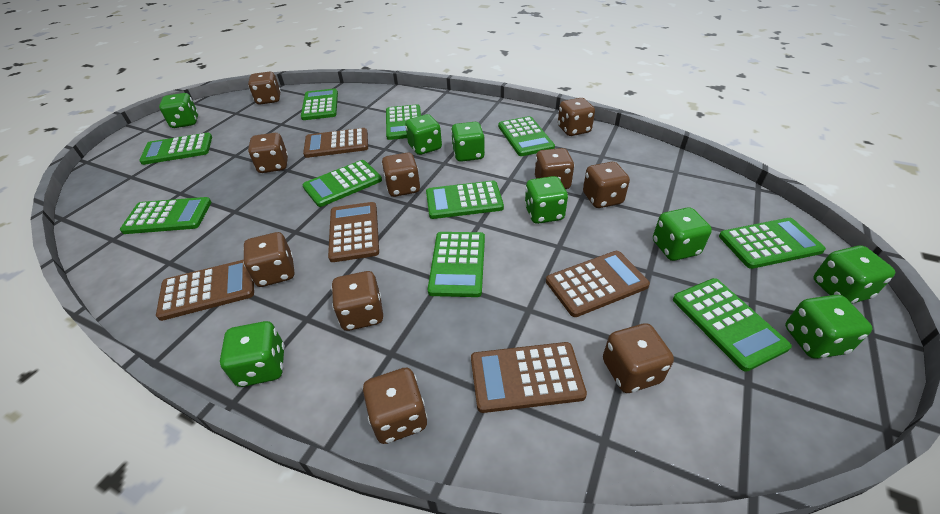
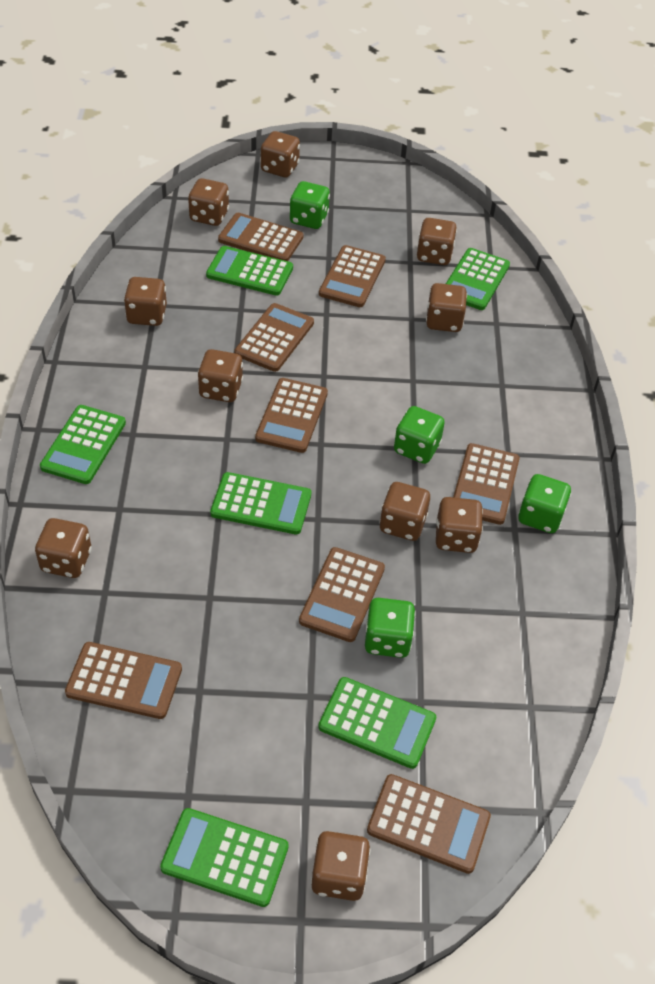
brown calculator: [156,260,254,321] [303,128,368,158] [328,202,379,262] [471,342,587,413] [546,251,650,317] = 5 -> [65,642,182,719] [218,213,303,261] [235,303,314,372] [255,378,328,453] [299,547,385,642] [319,245,386,307] [367,774,491,874] [453,443,520,525] = 8
green calculator: [120,197,211,234] [139,133,212,165] [301,88,338,120] [303,160,382,207] [386,104,421,140] [426,181,504,219] [428,232,485,297] [498,116,555,156] [673,278,792,372] [719,218,826,269] = 10 -> [40,405,126,484] [160,808,289,907] [206,246,293,296] [210,472,311,534] [318,677,436,769] [446,248,510,310] = 6
green dice: [159,93,198,128] [220,321,285,387] [405,114,442,155] [451,122,485,162] [525,176,568,224] [653,207,712,261] [785,295,872,359] [813,246,895,304] = 8 -> [289,181,330,229] [365,598,416,658] [394,406,445,464] [518,474,571,533] = 4

